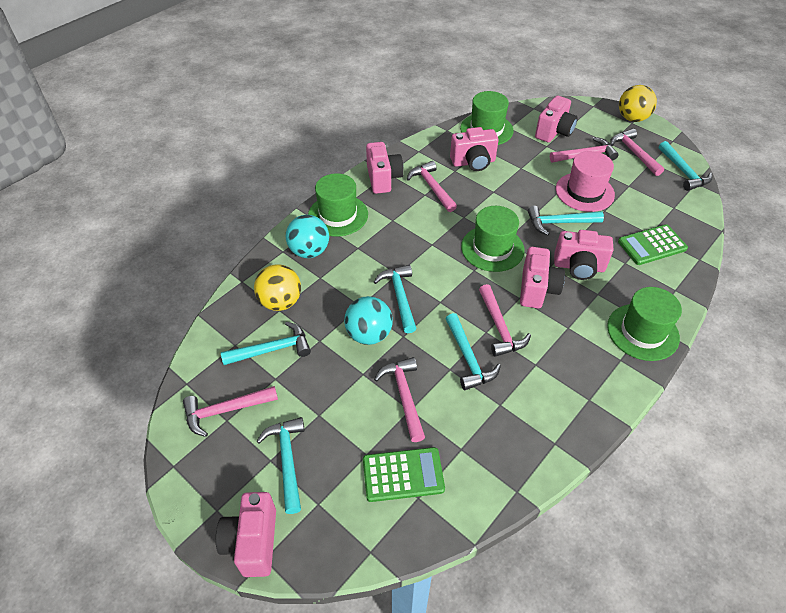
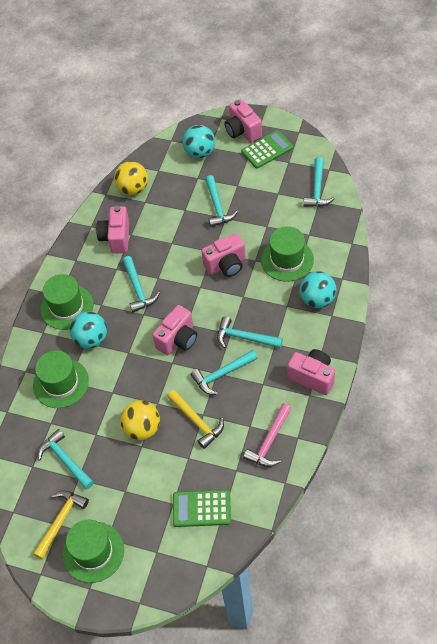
pink camera: [216,492,276,577] [366,142,404,194] [450,127,499,171] [520,247,565,308] [535,96,578,143] [554,230,614,280] = 6 -> [96,206,129,254] [152,305,197,355] [201,233,246,277] [225,99,262,143] [287,349,335,395] = 5
pink hammer: [183,386,278,437] [374,357,425,442] [407,161,457,212] [479,284,531,357] [550,137,619,163] [610,128,664,176] = 6 -> [243,404,292,467] = 1
pink hat: [556,151,615,212] = 1 -> none = 0
turquoise ball: [286,215,329,258] [344,296,393,345] = 2 -> [70,312,107,349] [182,125,215,158] [299,271,337,308] = 3
yellow hammer: none = 0 -> [33,491,89,559] [167,390,224,449] = 2

